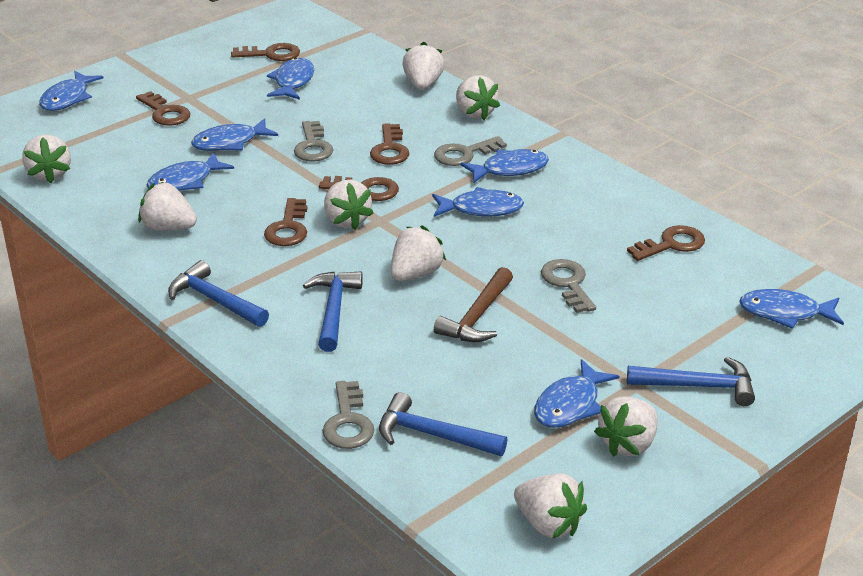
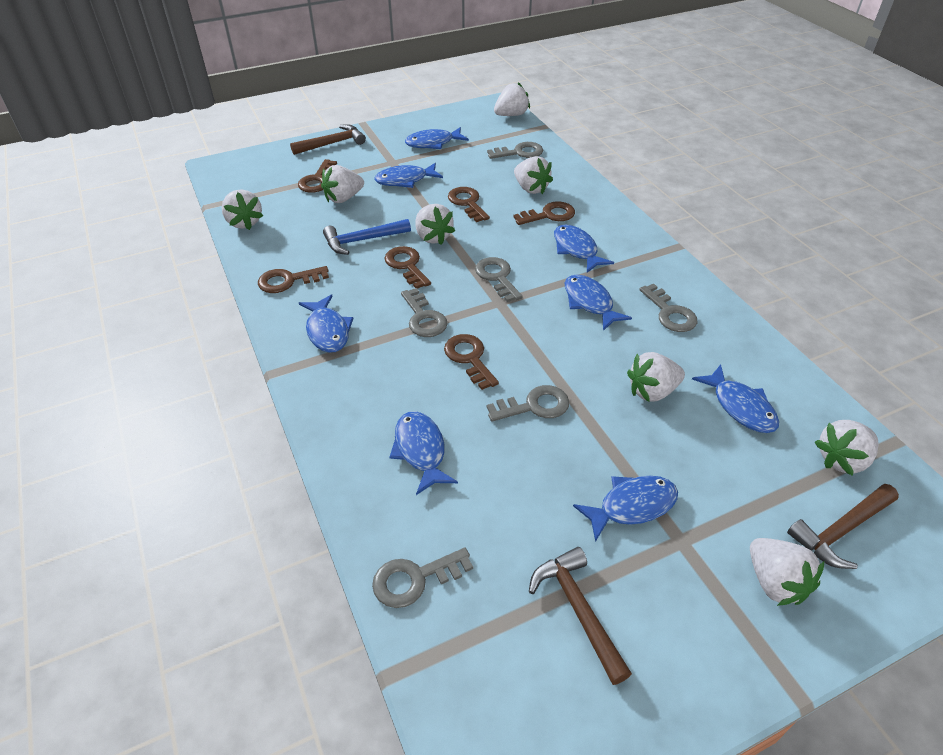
blue hammer: [168,260,269,327] [303,271,363,352] [379,392,507,456] [627,357,755,406] = 4 -> [323,219,411,255] = 1
brown hammer: [434,267,513,342] = 1 -> [290,124,366,155] [529,547,632,685] [787,484,899,569] = 3
grey key: [294,121,333,161] [323,381,374,449] [434,136,507,166] [541,259,596,313] = 4 -> [372,548,473,608] [401,288,448,337] [475,257,523,302] [487,142,543,159] [487,385,569,421] [639,284,698,332] = 6

